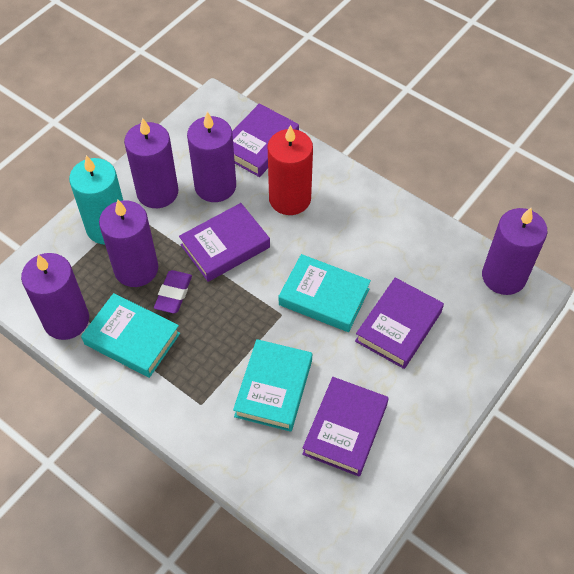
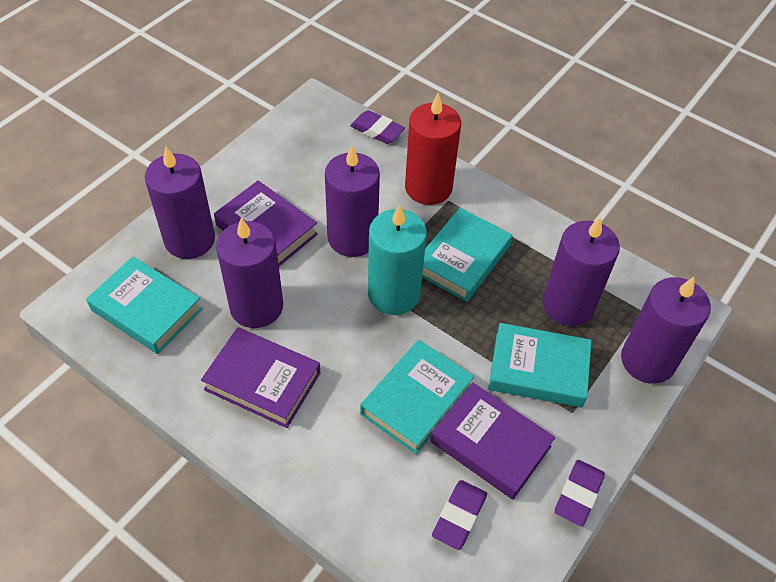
purple book: [179,203,270,282] [232,103,299,177] [302,377,389,476] [355,278,444,369] = 4 -> [201,327,320,428] [214,180,318,266] [431,383,555,499] = 3
purple eraser: [154,270,192,313] = 1 -> [350,110,405,144] [432,480,487,550] [555,460,605,527] = 3
turquoise book: [81,293,180,378] [233,339,312,432] [279,254,371,332] = 3 -> [86,257,203,354] [360,340,474,454] [422,208,512,302] [488,323,592,408] = 4

